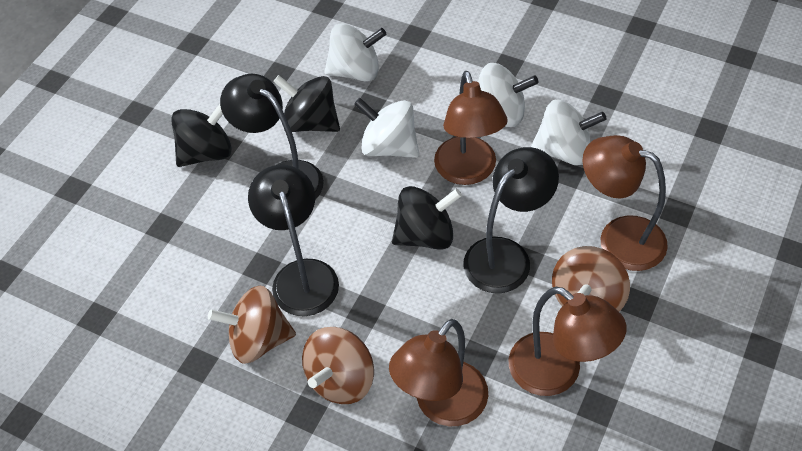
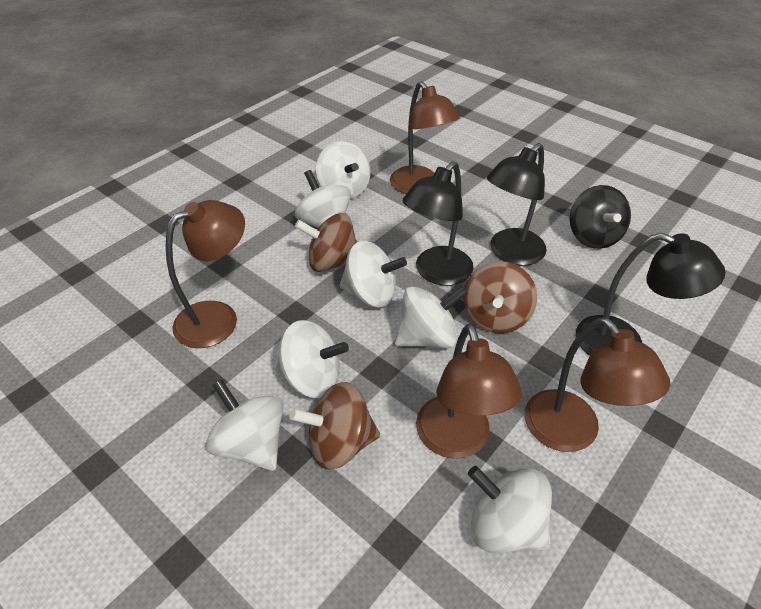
black spinning top: [171,104,232,167] [273,75,340,132] [392,186,462,250] = 3 -> [569,185,631,249] = 1
white spinning top: [324,23,386,81] [354,98,419,158] [478,63,539,127] [531,100,607,165] = 4 -> [205,379,284,471] [276,320,349,398] [295,170,351,228] [316,141,370,199] [339,241,407,308] [395,286,467,348] [468,466,552,553] = 7

